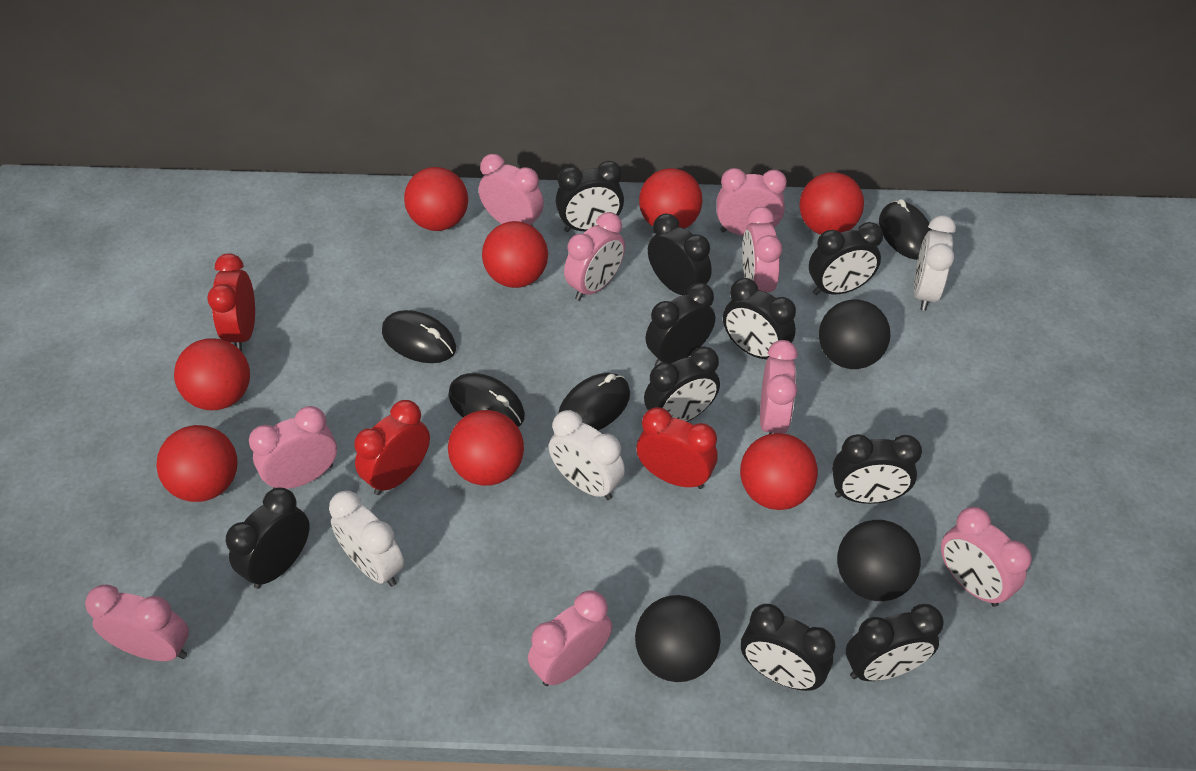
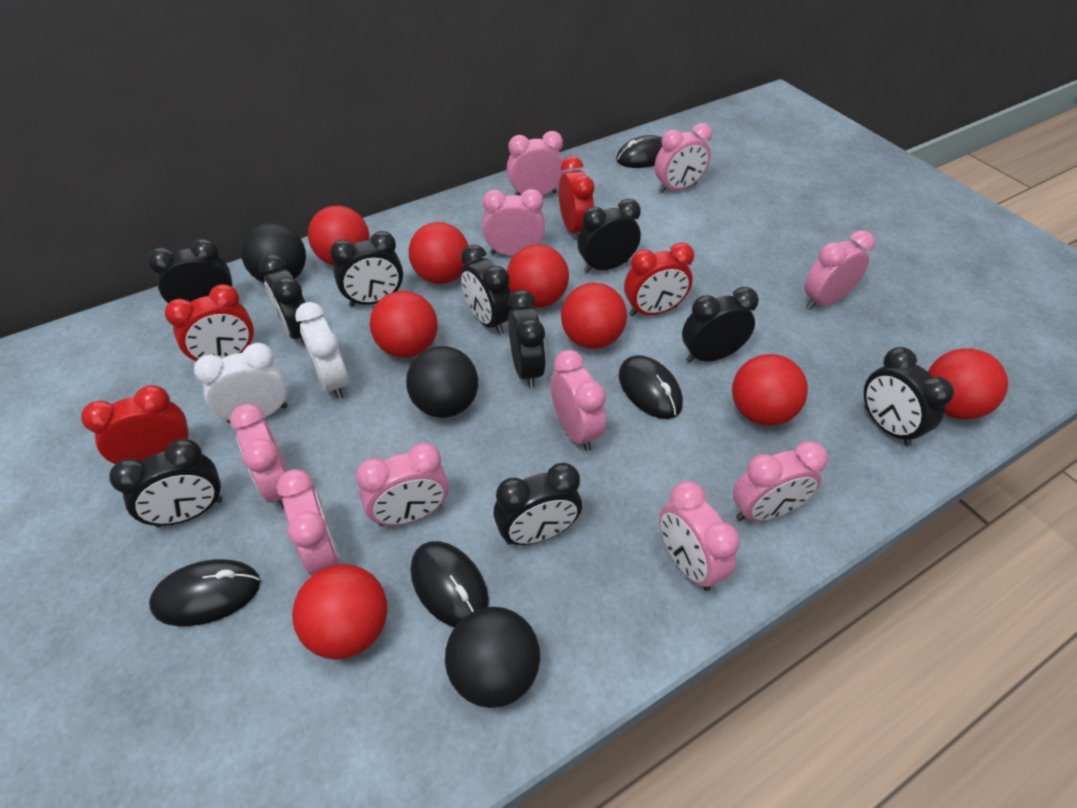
pink clock: [85,585,189,661] [249,406,337,489] [479,154,544,226] [528,590,612,686] [564,212,625,301] [717,168,787,236] [742,207,782,293] [760,340,798,434] [941,507,1032,607] = 9 -> [230,404,288,509] [277,469,340,576] [356,443,449,526] [483,189,545,256] [507,131,564,196] [551,350,606,451] [655,123,712,193] [659,481,740,591] [733,441,828,522] [804,230,875,309] = 10
red clock: [207,254,255,352] [354,400,430,495] [637,407,718,489] = 3 -> [81,385,189,464] [165,284,254,361] [559,156,594,236] [624,242,694,316] = 4
white clock: [329,491,404,587] [549,410,625,500] [913,215,956,311] = 3 -> [194,343,288,423] [295,302,349,399] = 2

